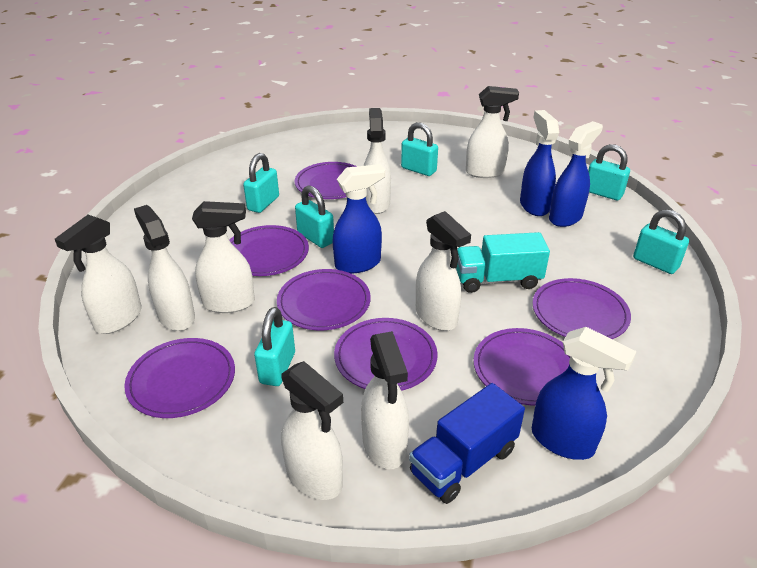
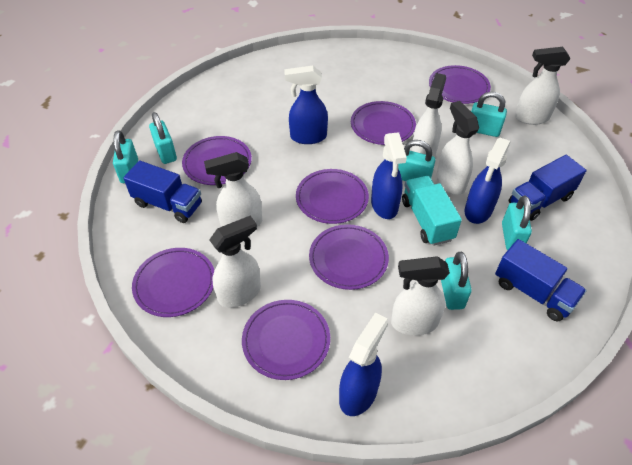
blue truck: [409,383,525,504] = 1 -> [123,161,202,223] [495,239,587,321] [509,155,587,221] = 3
white spray bottle: [55,215,142,334] [134,205,195,331] [192,201,255,313] [281,361,343,500] [361,331,409,469] [364,108,391,214] [416,211,471,331] [466,86,519,178] = 8 -> [204,152,262,227] [209,216,261,308] [391,256,450,335] [411,73,446,157] [436,101,479,195] [515,47,570,125] = 6

